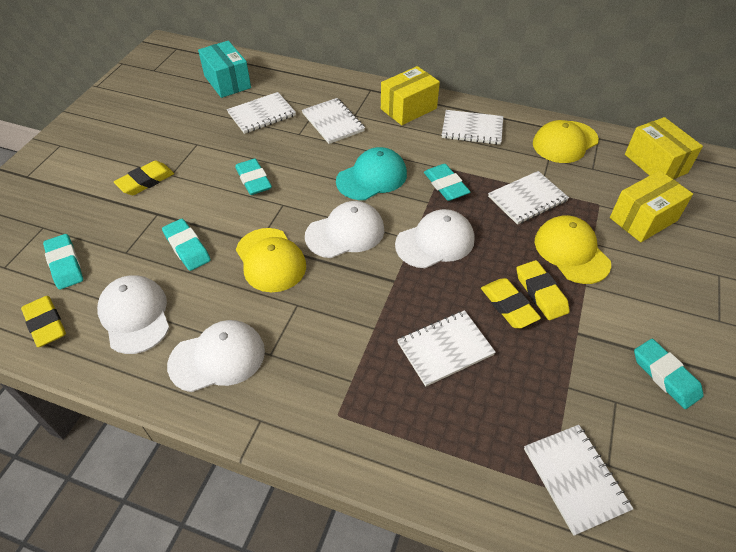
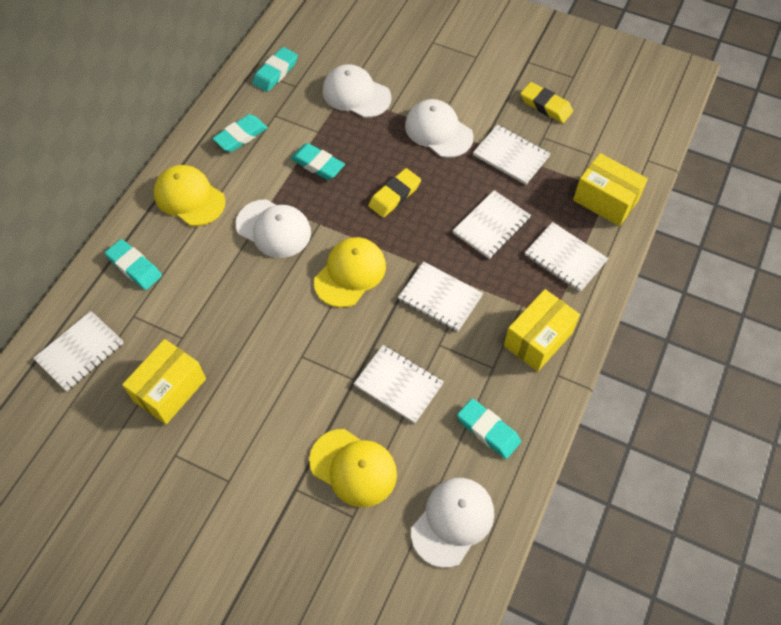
turquoise box: [198,41,251,98] = 1 -> none = 0
turquoise cap: [336,147,407,200] = 1 -> none = 0
yellow eraser: [21,296,66,347] [114,161,174,195] [481,278,541,328] [517,260,570,320] = 4 -> [368,168,421,218] [520,82,573,123] = 2

